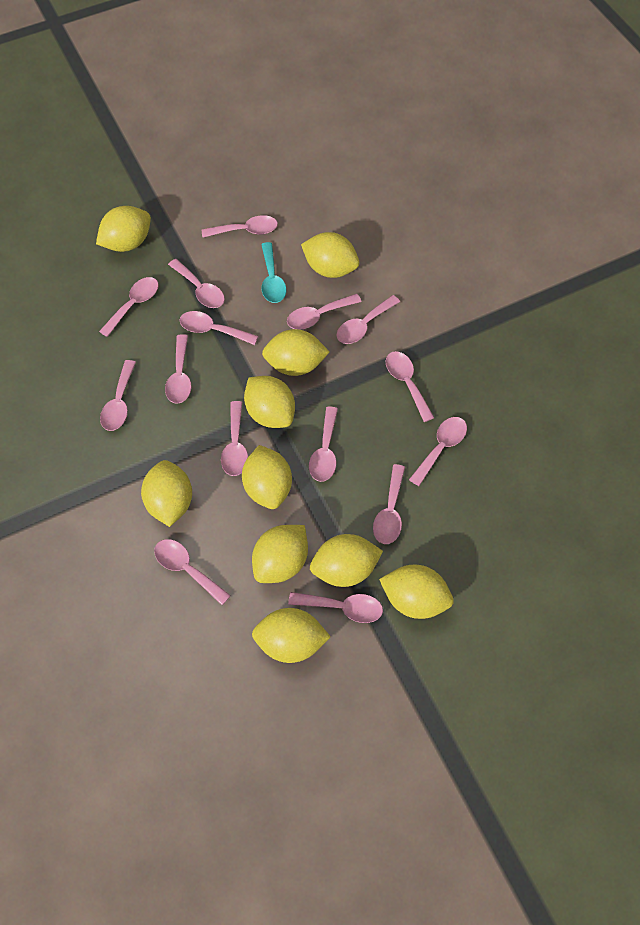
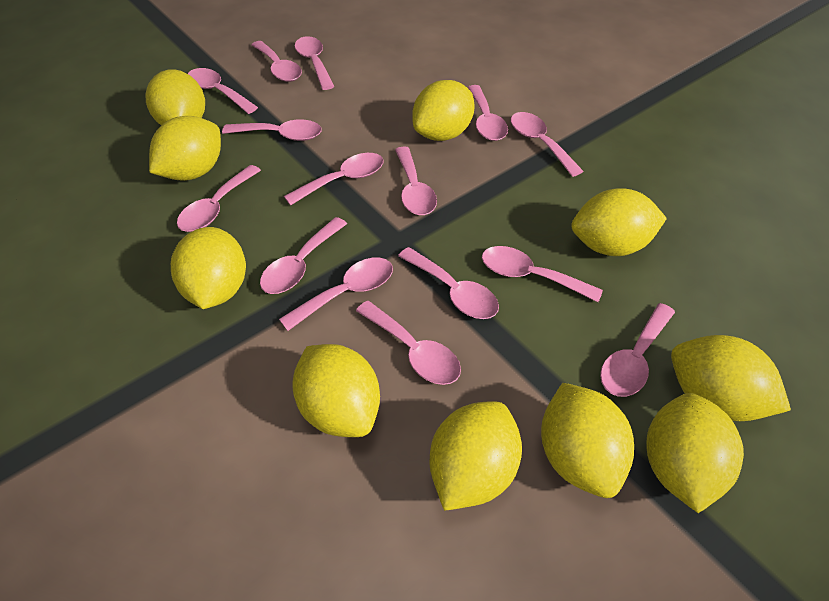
turquoise spoon: [261,242,286,303] = 1 -> none = 0

